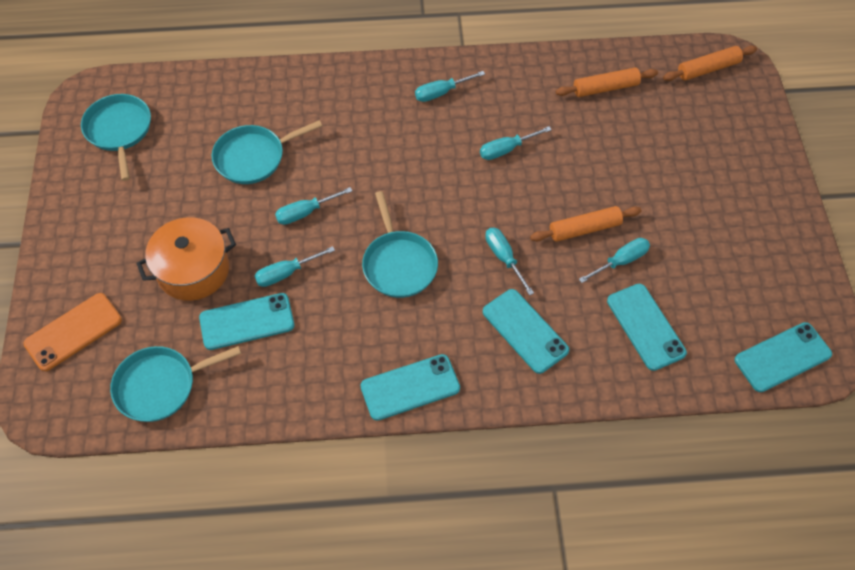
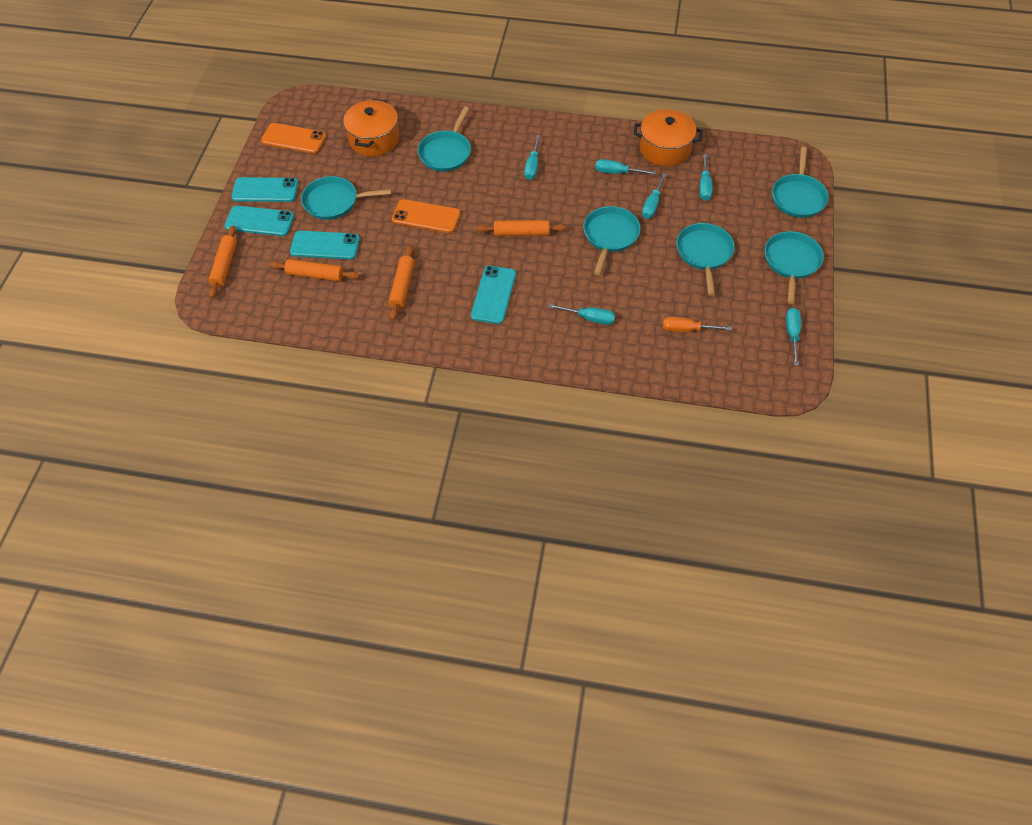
orange phone: [24,293,122,371] = 1 -> [261,123,326,154] [392,199,461,233] = 2
orange pot: [136,217,236,301] = 1 -> [343,99,399,157] [633,109,703,167] = 2
orange rolling pin: [530,206,642,242] [556,67,658,97] [663,45,757,81] = 3 -> [208,225,237,299] [269,259,360,282] [389,245,415,321] [476,220,567,236] = 4
orange screwdriver: none = 0 -> [663,317,732,332] = 1
turquoise pan: [81,94,151,181] [110,346,241,422] [212,120,322,184] [362,191,438,298] = 4 -> [301,176,392,220] [418,107,471,172] [583,206,641,275] [676,223,735,296] [765,231,824,304] [772,147,829,218] = 6
turquoise phone: [199,293,294,350] [360,354,460,421] [483,289,569,374] [607,284,687,371] [735,322,832,392] = 5 -> [224,206,294,236] [231,177,298,202] [290,231,360,260] [471,266,516,324] = 4

